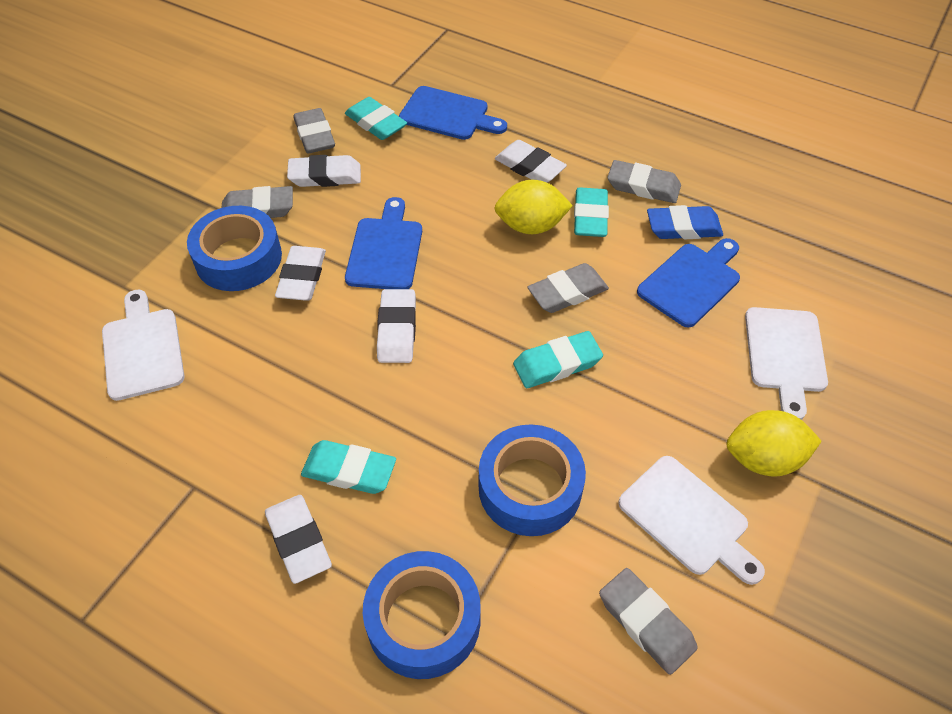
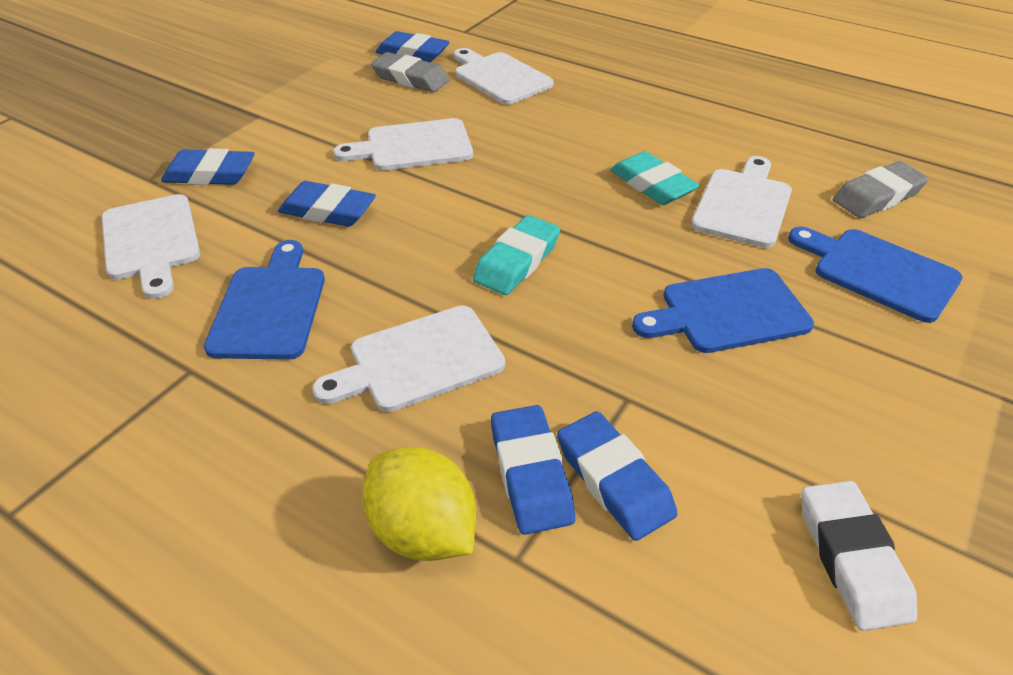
blue eraser: [647,205,723,239] = 1 -> [161,148,254,185] [278,181,376,227] [376,31,450,62] [491,405,575,535] [557,411,678,541] = 5
blue tape: [187,206,282,291] [363,551,481,679] [479,424,586,536] = 3 -> none = 0
grey eraser: [222,186,293,218] [294,108,335,154] [527,263,609,313] [599,568,698,675] [607,160,681,203] = 5 -> [371,52,450,92] [833,161,929,218] = 2
turquoise eraser: [301,440,396,494] [345,97,407,140] [513,331,603,388] [574,187,609,237] = 4 -> [473,215,560,295] [610,151,700,205] = 2
white cutting board: [102,290,184,401] [618,456,765,585] [745,307,828,420] = 3 -> [102,194,200,299] [312,306,505,412] [333,118,473,171] [454,48,554,105] [691,156,792,248] = 5
white eraser: [265,495,332,584] [275,246,326,301] [287,155,361,187] [377,289,416,363] [495,140,567,183] = 5 -> [802,481,917,631] = 1
yellow lemon: [494,180,573,234] [727,410,822,477] = 2 -> [363,447,476,561] = 1

